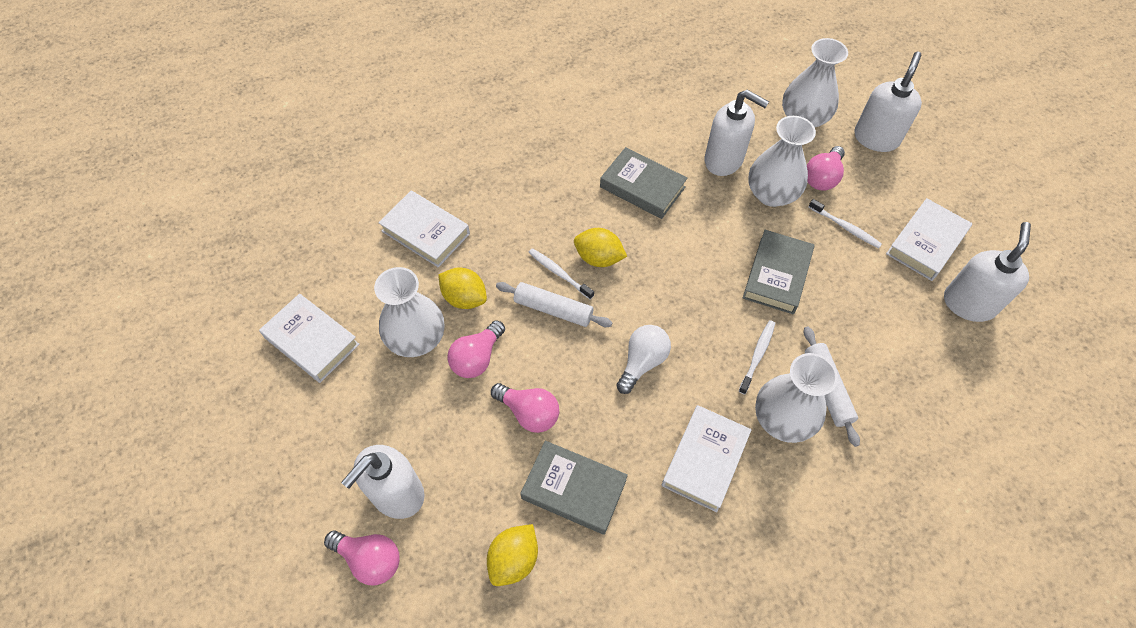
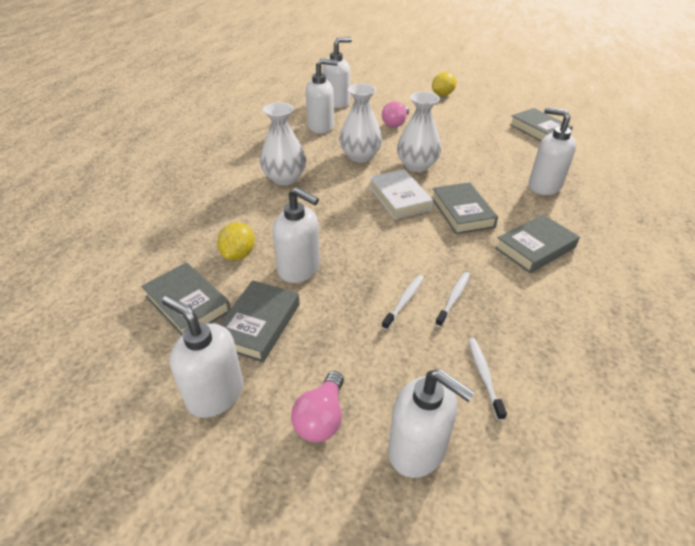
grey book: [520,441,628,535] [600,147,688,219] [743,230,815,314] = 3 -> [141,262,230,336] [219,280,300,363] [432,182,498,234] [495,215,580,273] [509,108,573,141] = 5
pink light bulb: [324,531,399,585] [447,320,505,378] [491,383,559,433] [807,146,845,191] = 4 -> [291,371,344,442] [382,101,409,128] = 2
white book: [259,294,360,383] [378,190,470,268] [662,405,752,512] [886,198,972,281] = 4 -> [369,169,433,219] = 1
white light bulb: [616,325,671,394] = 1 -> none = 0
white rolling pin: [496,282,612,327] [804,326,860,447] = 2 -> none = 0
white soap dispenser: [341,445,424,519] [704,90,769,176] [854,52,922,152] [944,222,1031,322] = 4 -> [162,295,243,418] [273,187,320,283] [306,58,338,133] [323,37,352,108] [388,369,475,478] [529,107,576,195] = 6
white vase: [374,267,444,357] [748,116,816,207] [755,353,838,443] [782,38,848,127] = 4 -> [260,102,306,185] [339,84,382,163] [397,92,441,172] = 3
yellow lemon: [438,267,487,309] [487,524,538,586] [574,228,627,267] = 3 -> [217,222,255,261] [432,72,456,96] = 2

